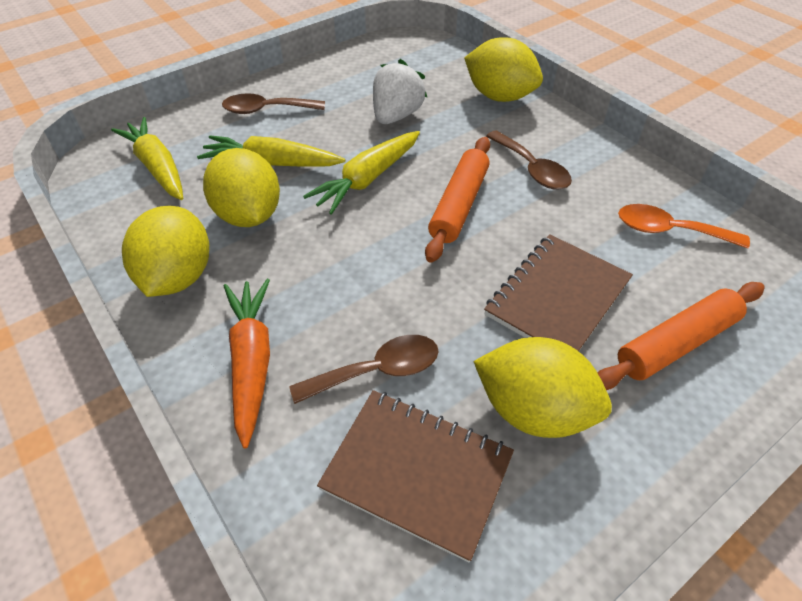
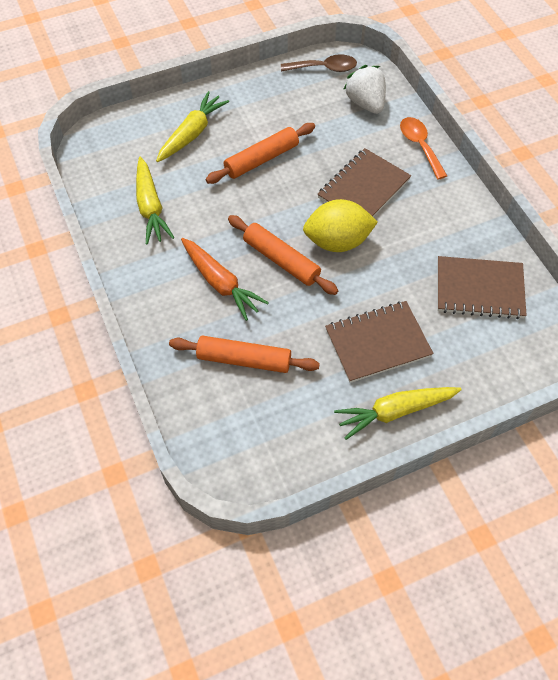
brown notebook: [317,390,514,562] [484,234,633,351] = 2 -> [317,148,411,217] [325,301,434,383] [438,256,527,319] = 3
brown spoon: [222,93,325,114] [289,335,439,404] [486,130,572,190] = 3 -> [281,54,357,72] = 1
orange rolling pin: [425,137,490,263] [597,282,765,390] = 2 -> [169,336,320,373] [205,123,315,184] [228,215,338,295] = 3
yellow lemon: [122,206,209,297] [203,148,280,227] [464,37,543,102] [473,337,612,438] = 4 -> [303,199,378,252] = 1

